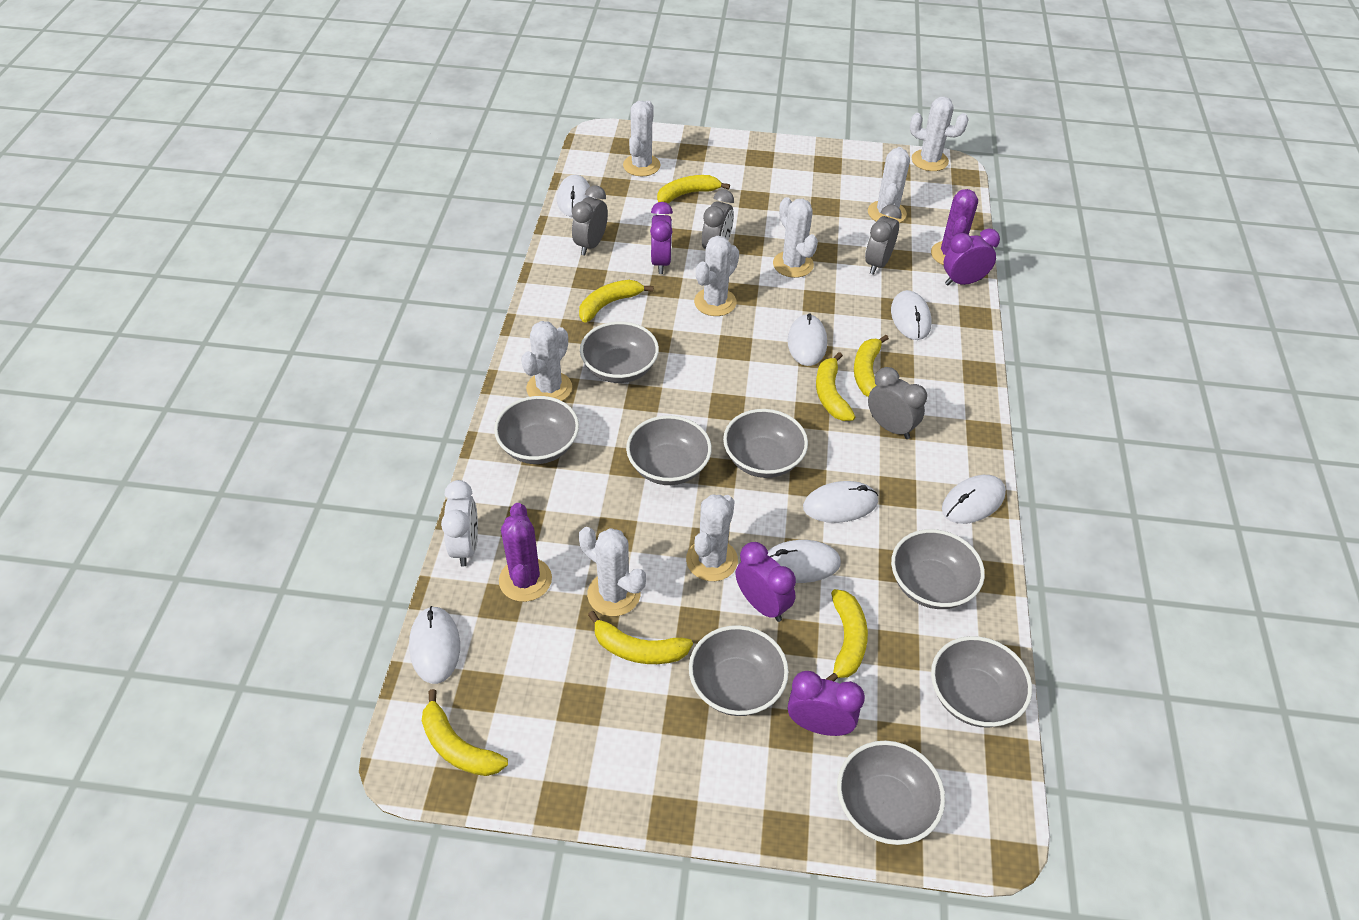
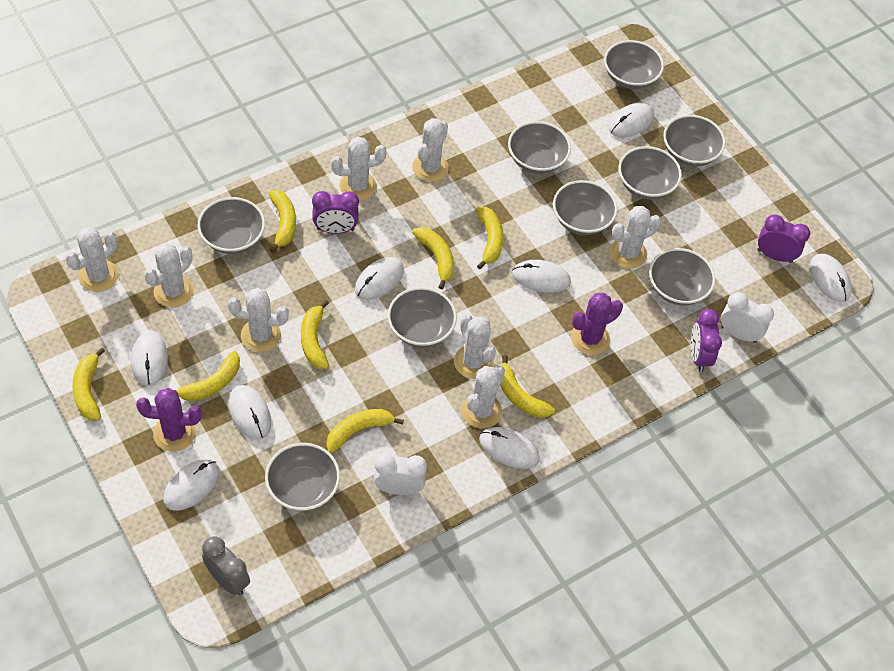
grey bowl: [494,396,579,464] [580,321,659,383] [626,415,712,485] [689,625,789,716] [723,409,808,478] [837,741,945,845] [891,529,985,609] [931,636,1032,727] = 8 -> [198,197,265,254] [265,443,340,511] [388,287,457,347] [508,121,571,174] [553,180,617,235] [604,40,664,89] [619,146,682,200] [649,248,715,306] [663,115,726,167] = 9
grey clock: [572,185,608,256] [702,190,734,250] [865,205,902,275] [868,367,927,439] = 4 -> [202,536,250,595] = 1
purple clock: [650,202,673,274] [736,542,796,622] [788,671,865,736] [944,228,1000,286] = 4 -> [312,191,359,234] [691,309,722,372] [757,214,810,263] = 3
white clock: [441,480,478,567] = 1 -> [374,453,427,495] [721,292,774,343] = 2
white mouse: [409,606,460,684] [557,175,592,217] [768,540,841,583] [788,313,827,366] [803,481,878,523] [891,290,932,340] [942,475,1006,524] = 7 -> [130,330,168,386] [163,459,220,511] [229,385,271,440] [355,257,404,300] [479,427,540,469] [512,260,571,293] [608,103,654,137] [810,254,852,302] = 8
yellow banana: [422,689,508,776] [579,280,653,323] [588,611,693,664] [657,175,730,203] [816,352,855,421] [826,589,868,681] [854,335,889,397] = 7 -> [73,347,105,420] [175,351,240,401] [269,190,296,253] [301,300,329,369] [326,409,404,453] [412,227,454,289] [476,207,504,269] [500,355,555,418] = 8

